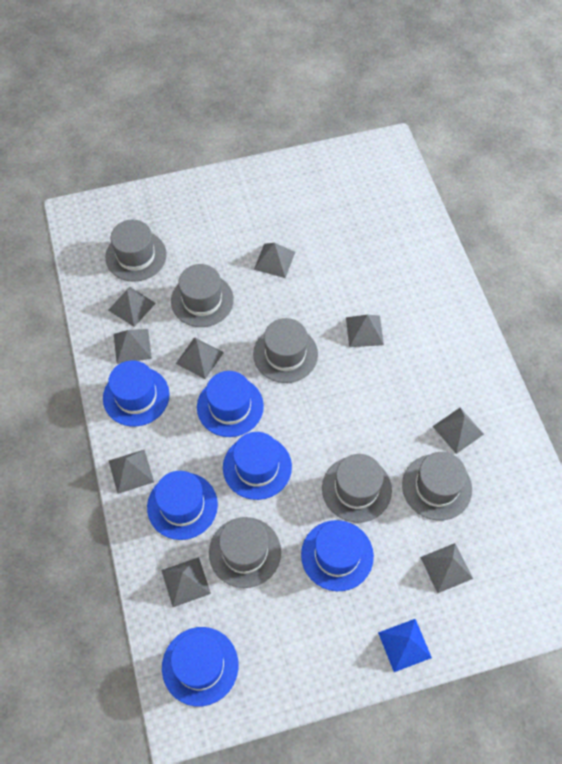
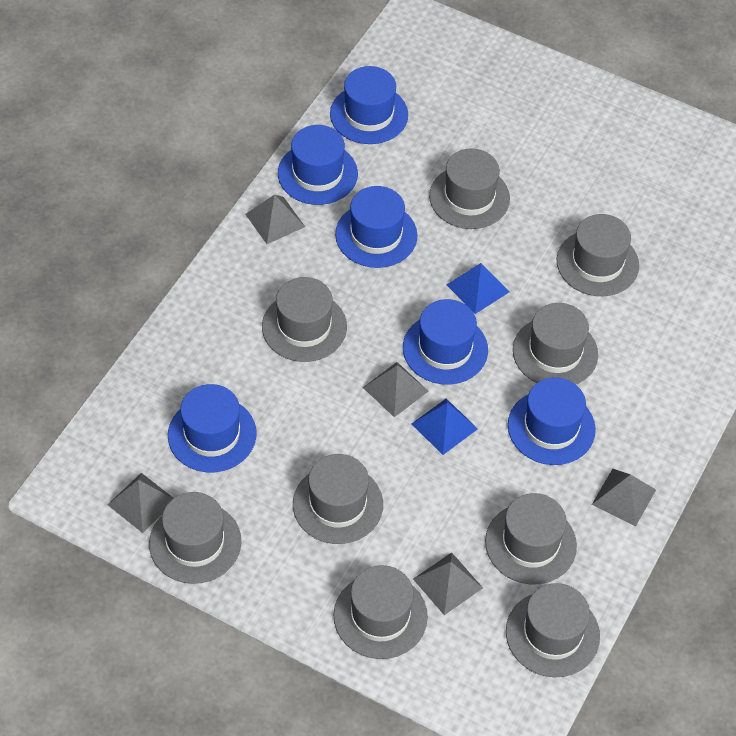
blue pyramid: [378,619,432,672] = 1 -> [412,398,478,455] [447,263,509,314] = 2
grey hat: [105,220,167,282] [171,264,234,327] [209,517,281,588] [253,318,318,383] [322,454,392,523] [402,452,472,520] = 6 -> [149,492,241,584] [262,277,347,362] [293,454,383,544] [334,565,428,659] [429,149,510,229] [485,493,577,585] [506,583,600,677] [513,303,598,384] [556,214,639,296] = 9
grey pyramid: [109,287,156,327] [109,450,154,494] [114,329,152,364] [161,557,211,607] [176,337,224,379] [254,243,295,278] [346,315,384,347] [420,543,473,593] [432,408,484,454] = 9 -> [107,473,173,533] [245,195,305,244] [363,362,428,417] [413,552,483,615] [592,469,656,526] = 5

